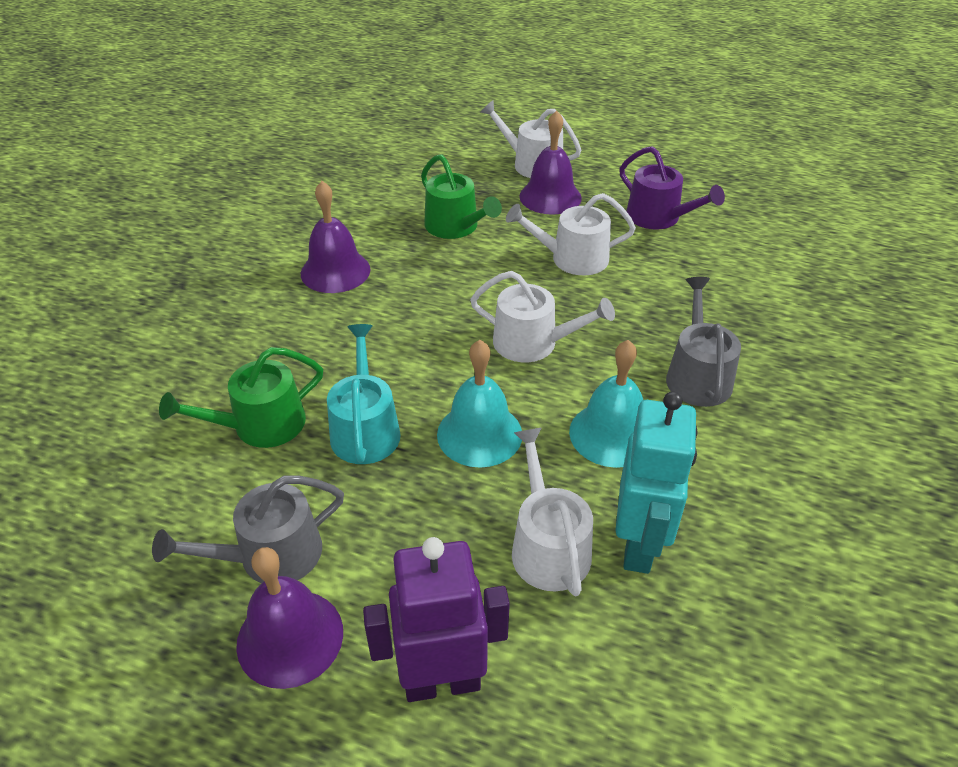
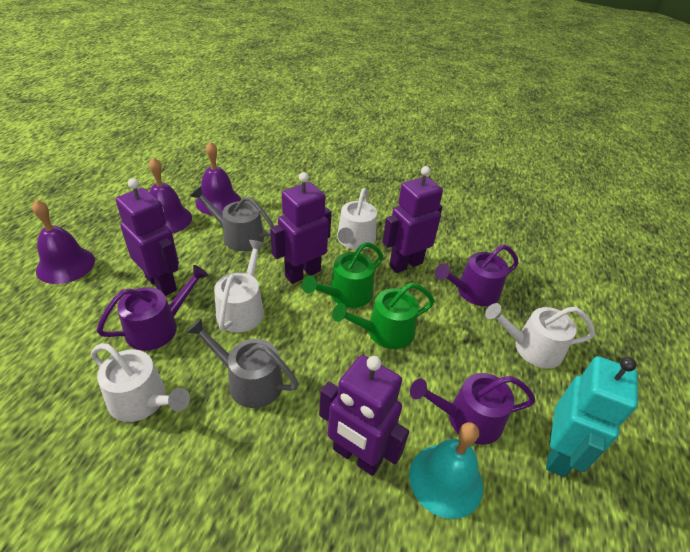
purple robot: [363,537,510,702] = 1 -> [116,178,179,296] [270,172,332,284] [319,355,409,476] [383,166,443,273] = 4
purple watering can: [619,146,725,229] = 1 -> [97,265,208,351] [410,373,535,445] [435,245,519,306] = 3
turquoise bell: [437,340,522,468] [569,340,643,468] = 2 -> [409,422,483,519] = 1
turquoise watering can: [327,324,401,464] = 1 -> none = 0

